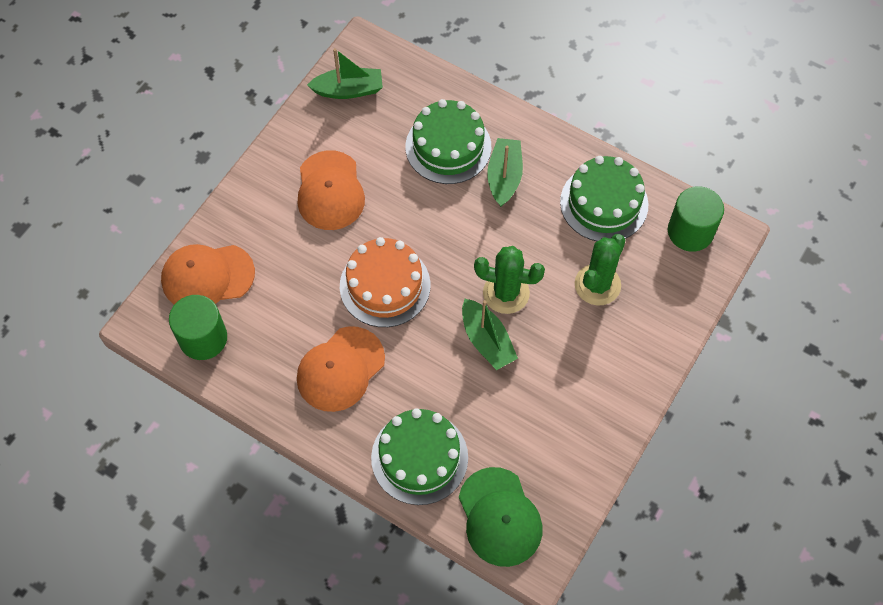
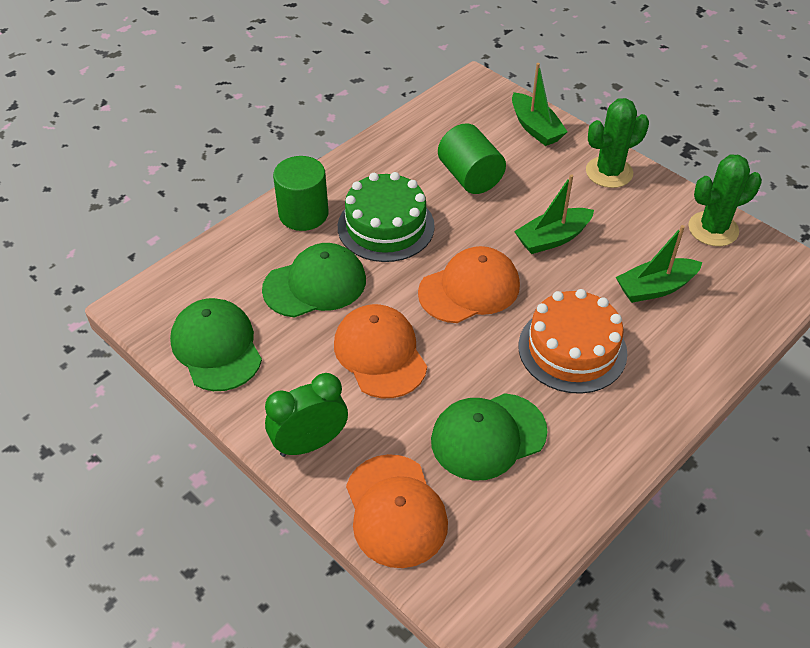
green cake: [371,408,468,505] [406,99,491,184] [560,156,648,241] = 3 -> [338,172,435,262] = 1
green cap: [459,467,543,567] = 1 -> [170,298,262,391] [262,243,366,318] [431,393,548,481] = 3
green clock: none = 0 -> [265,373,348,457] = 1

